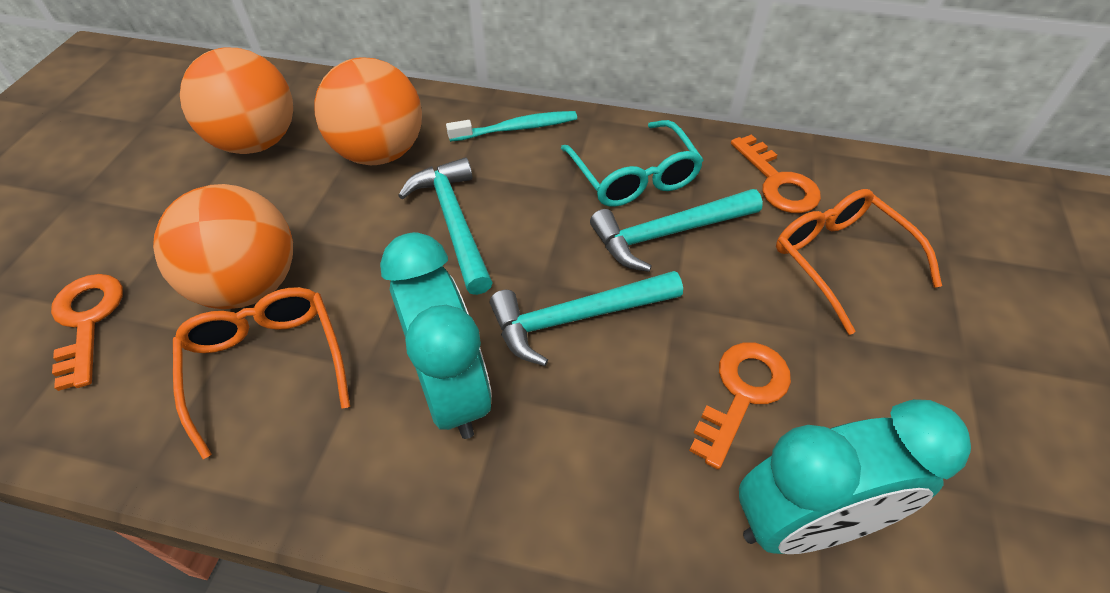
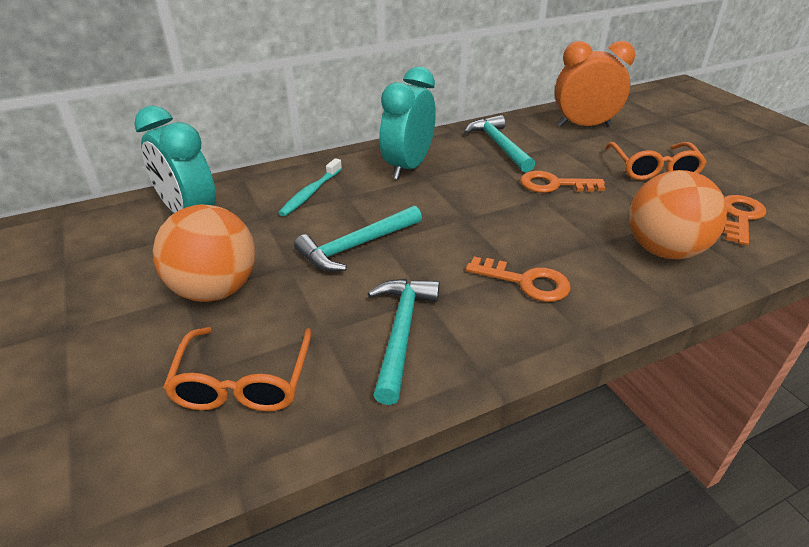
orange ball: [153,184,293,309] [180,47,293,154] [314,57,422,165] = 3 -> [153,205,255,302] [629,170,727,259] = 2
orange clock: none = 0 -> [555,41,635,127] = 1
turquoise glasses: [561,120,704,207] = 1 -> none = 0

